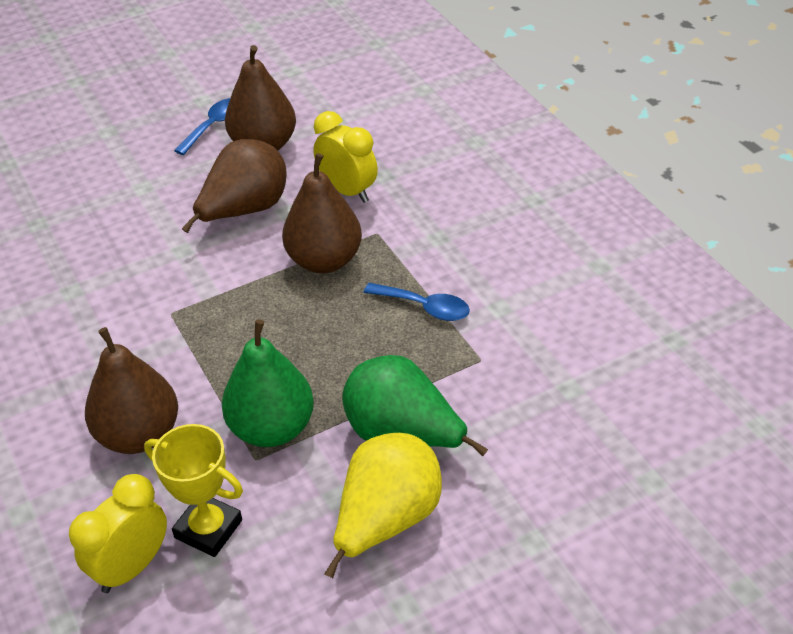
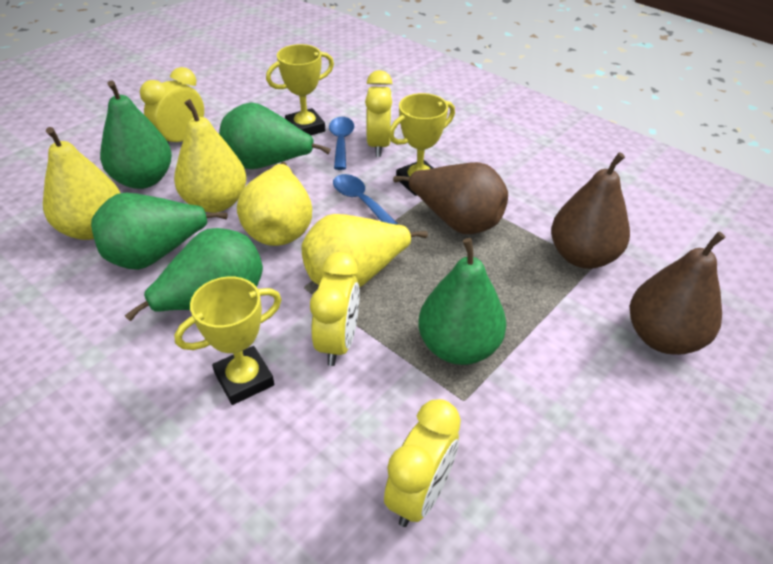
brown pear: [85,327,178,454] [182,139,287,233] [225,45,296,150] [282,153,362,273] = 4 -> [393,162,508,234] [551,152,630,269] [630,231,726,355] = 3
green pear: [222,319,314,447] [342,355,488,457] = 2 -> [91,193,228,270] [100,80,172,189] [125,228,263,321] [219,102,331,169] [418,238,506,365] = 5
yellow clock: [69,474,167,593] [313,111,378,203] = 2 -> [140,67,204,143] [310,252,360,366] [365,70,393,157] [384,399,461,527] = 4
yellow pear: [324,433,442,578] = 1 -> [43,127,120,240] [174,99,247,213] [237,162,312,246] [302,214,428,288] = 4
yellow trophy: [144,424,243,557] = 1 -> [174,277,282,405] [266,44,334,135] [388,93,455,196] = 3

